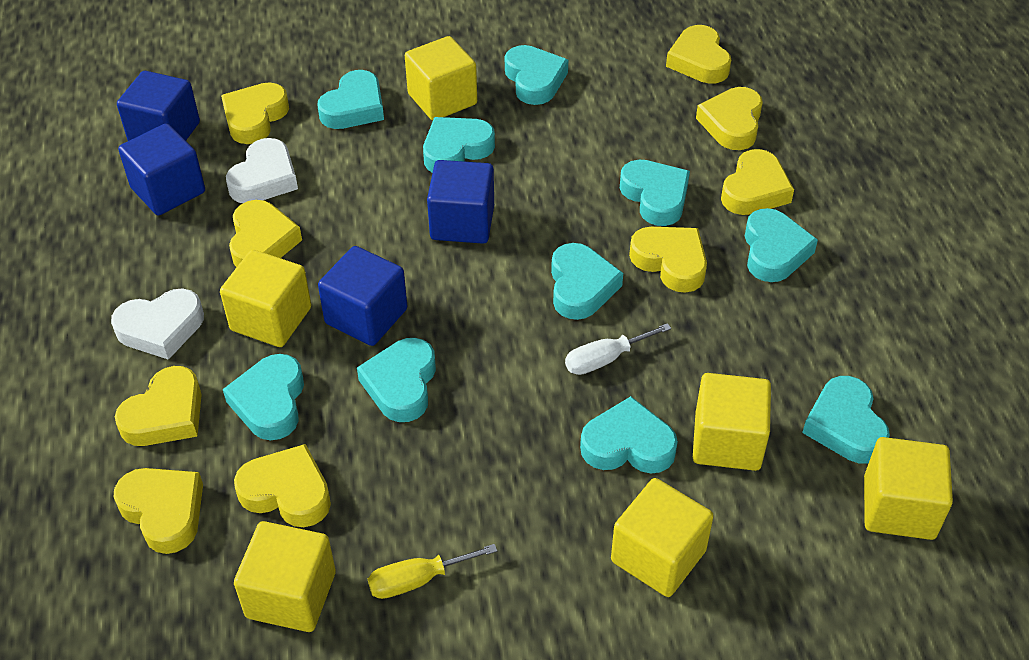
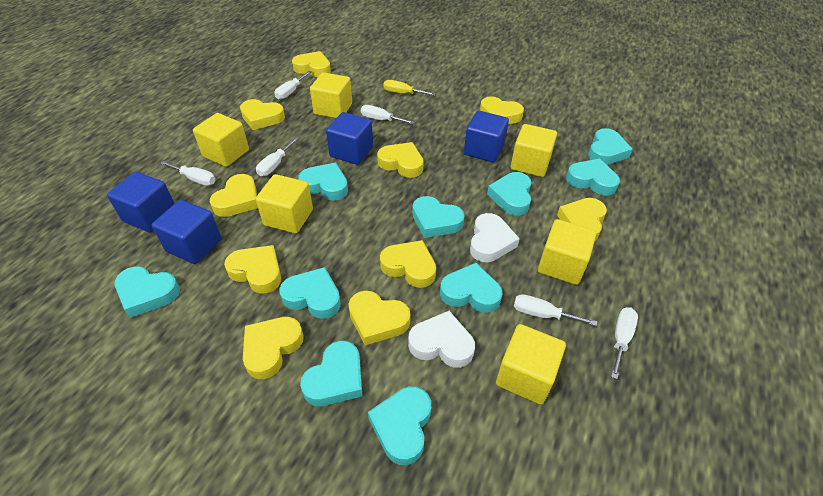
white screwdriver: [565,323,671,375] = 1 -> [160,161,215,186] [256,137,299,176] [274,71,312,100] [361,105,415,124] [514,294,597,326] [611,307,638,379] = 6
yellow heart: [114,468,203,554] [115,366,202,446] [221,82,289,144] [229,200,302,267] [234,444,331,527] [629,227,707,293] [666,25,731,84] [696,87,763,150] [721,149,794,215] = 9 -> [210,174,258,217] [224,245,281,294] [240,99,285,130] [243,317,303,379] [292,51,331,77] [348,291,411,345] [377,142,424,178] [380,240,436,288] [480,96,524,124] [557,198,607,241] = 10

